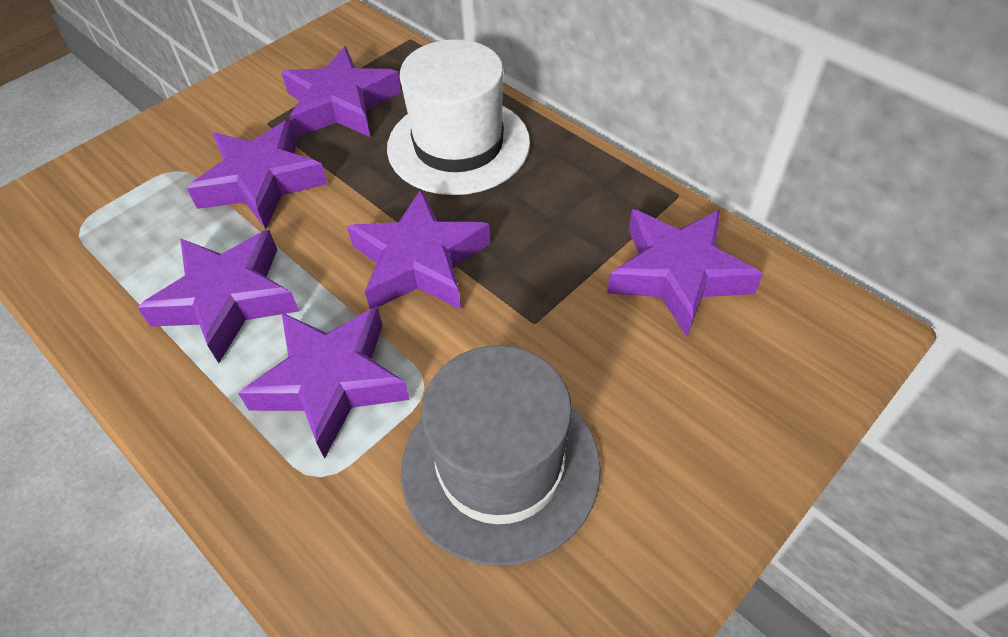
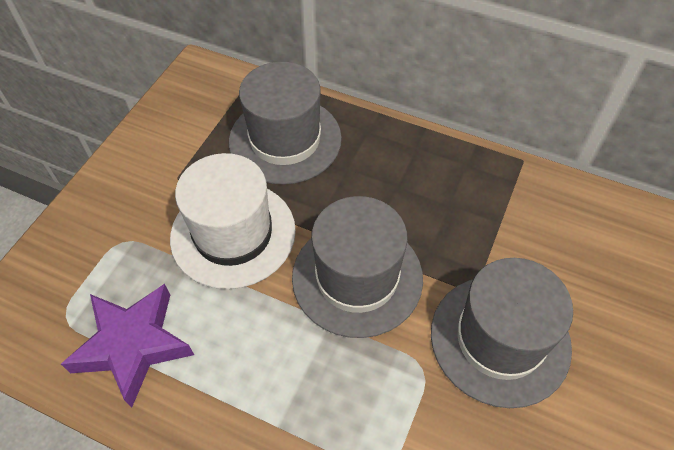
grey hat: [401,345,601,566] = 1 -> [229,62,342,185] [292,196,423,338] [431,258,573,408] = 3
purple star: [137,230,299,363] [187,119,328,229] [238,306,410,459] [281,46,401,137] [347,189,490,309] [607,209,763,337] = 6 -> [61,284,194,408] = 1

